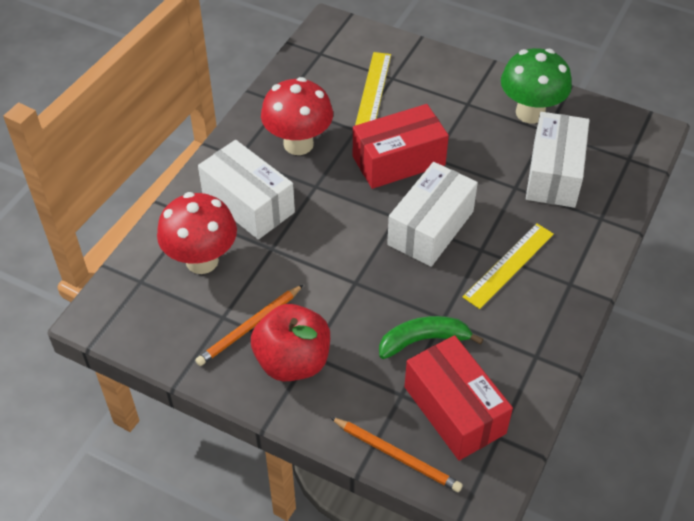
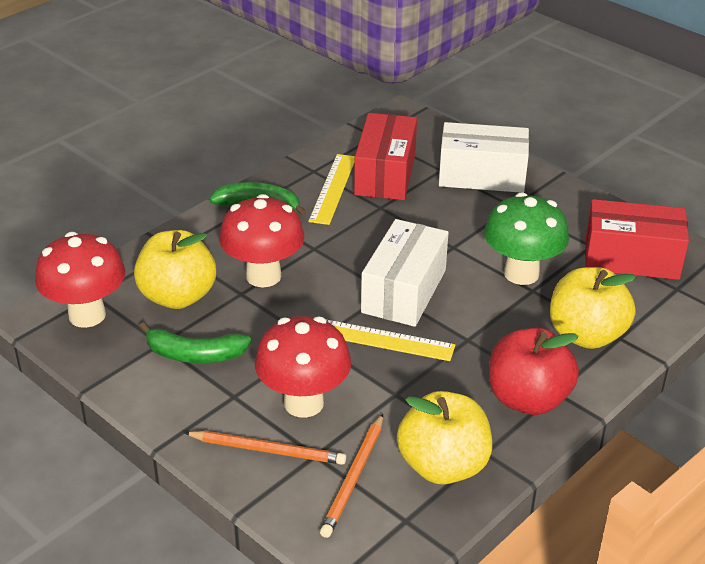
green banana: [379,316,483,359] = 1 -> [139,322,251,363] [209,182,307,216] = 2
red mushroom: [157,192,237,274] [261,77,333,155] = 2 -> [35,232,125,328] [219,194,304,288] [255,316,351,418] = 3
white box: [198,140,295,240] [387,162,478,267] [526,112,589,208] = 3 -> [361,219,449,327] [439,122,529,193] = 2
yellow apple: none = 0 -> [134,230,216,309] [397,391,492,485] [550,267,636,349] = 3

